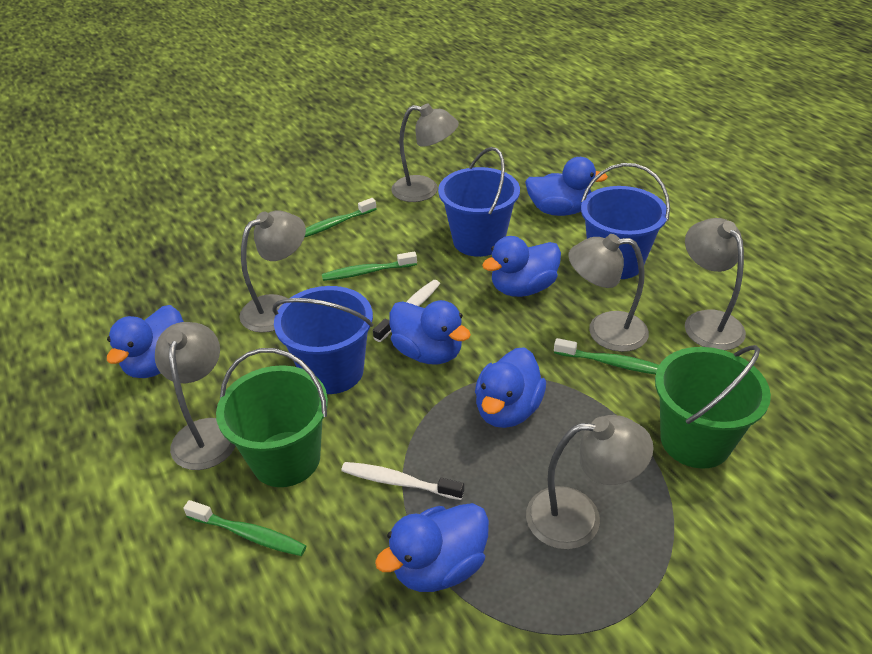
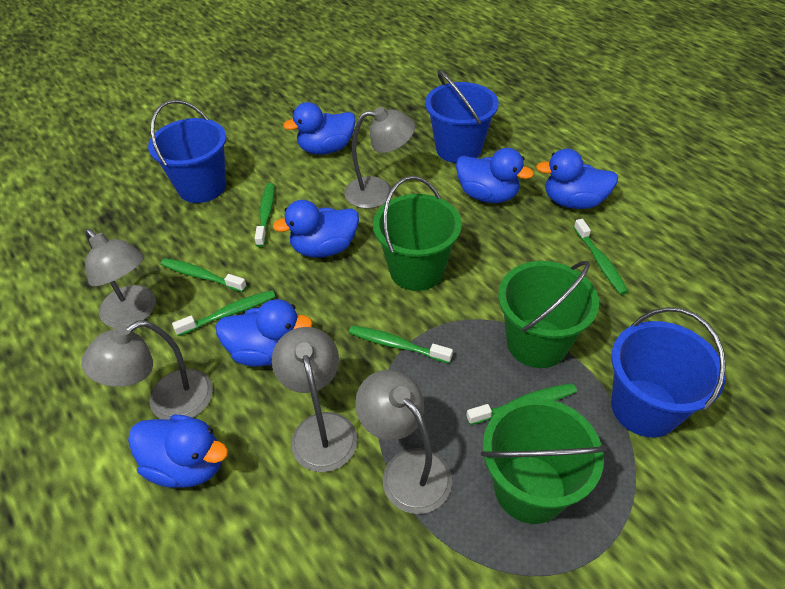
green bucket: [216,348,328,487] [655,345,771,469] = 2 -> [373,176,462,291] [481,398,607,524] [498,261,599,368] = 3
green toothbrush: [183,500,306,556] [304,198,376,238] [322,251,417,281] [554,338,659,374] = 4 -> [161,258,247,292] [172,290,276,336] [254,183,275,247] [349,325,453,363] [466,383,577,425] [574,219,628,295] = 6
grey lamp: [155,322,235,470] [239,210,306,333] [391,104,459,202] [526,415,653,549] [568,234,649,352] [685,218,746,350] = 6 -> [81,320,213,419] [85,229,156,328] [272,327,358,472] [344,107,415,209] [355,370,452,514] = 5
white toothbrush: [341,462,464,500] [373,280,440,342] = 2 -> none = 0

